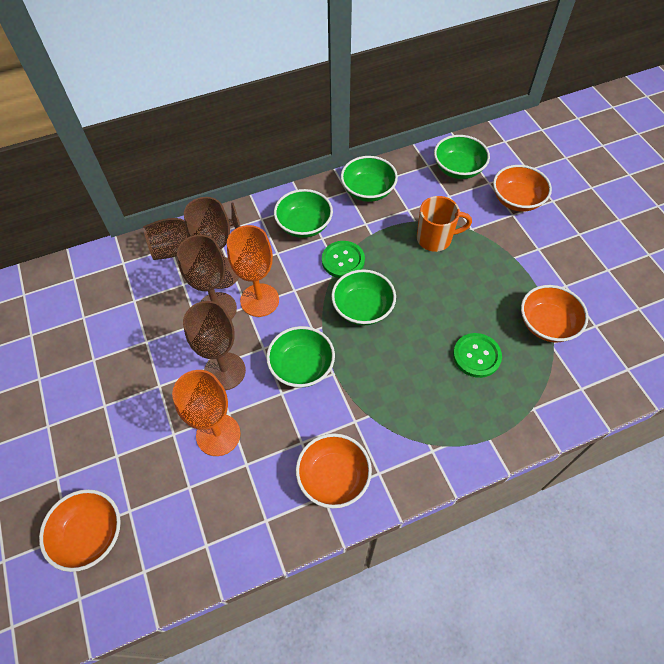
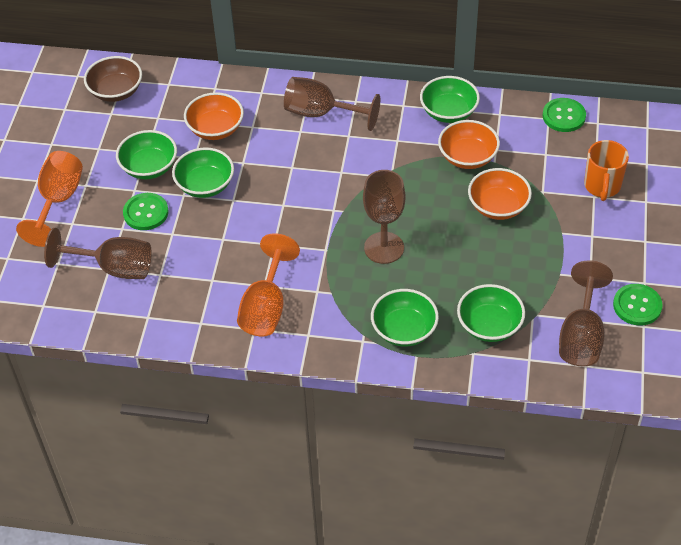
brown bowl: none = 0 -> [84,56,142,102] = 1
green button: [322,241,365,278] [453,333,502,378] = 2 -> [123,193,169,230] [542,98,586,132] [613,284,663,326] = 3
orange bowl: [39,489,121,572] [296,433,372,508] [493,165,552,212] [521,285,588,342] = 4 -> [184,92,244,140] [438,120,500,169] [468,168,532,220] = 3

